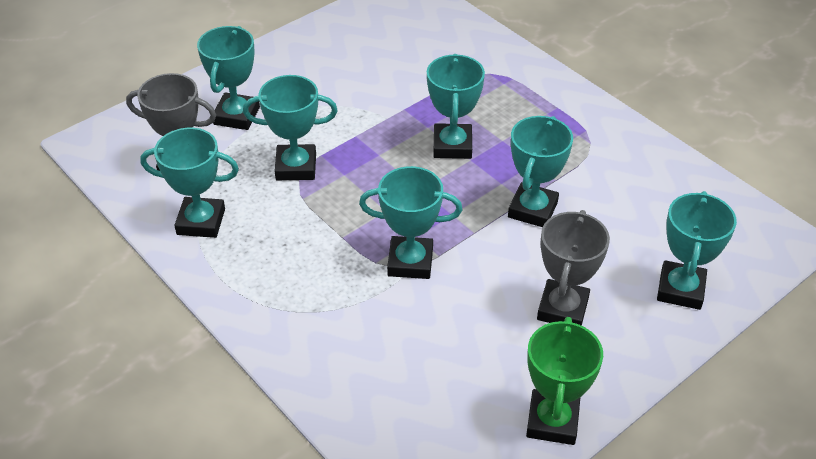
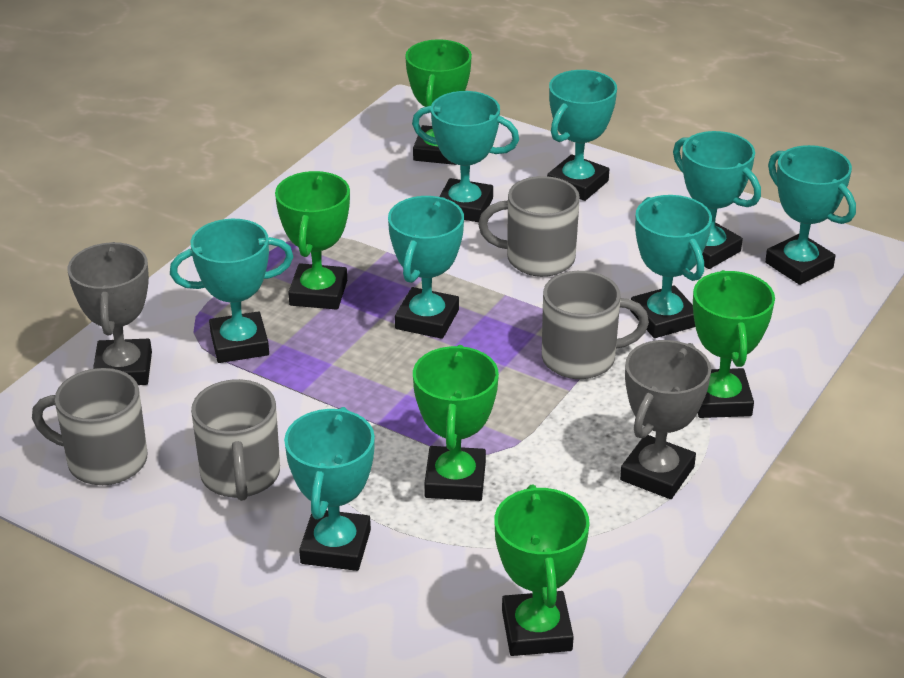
green trophy: [526,317,603,445] = 1 -> [275,171,350,310] [405,39,472,165] [413,345,499,501] [494,485,590,656] [693,270,775,418] = 5
grey mug: none = 0 -> [32,368,147,485] [191,379,280,501] [478,176,580,277] [542,271,649,379] = 4
turquoise trophy: [140,128,239,238] [197,26,260,130] [243,75,338,180] [359,166,463,279] [427,54,485,159] [508,116,573,227] [657,191,737,310] = 7 -> [170,219,293,363] [284,407,375,571] [388,196,464,339] [412,91,519,222] [547,70,617,201] [630,195,712,338] [673,131,761,269] [765,145,856,285] = 8

